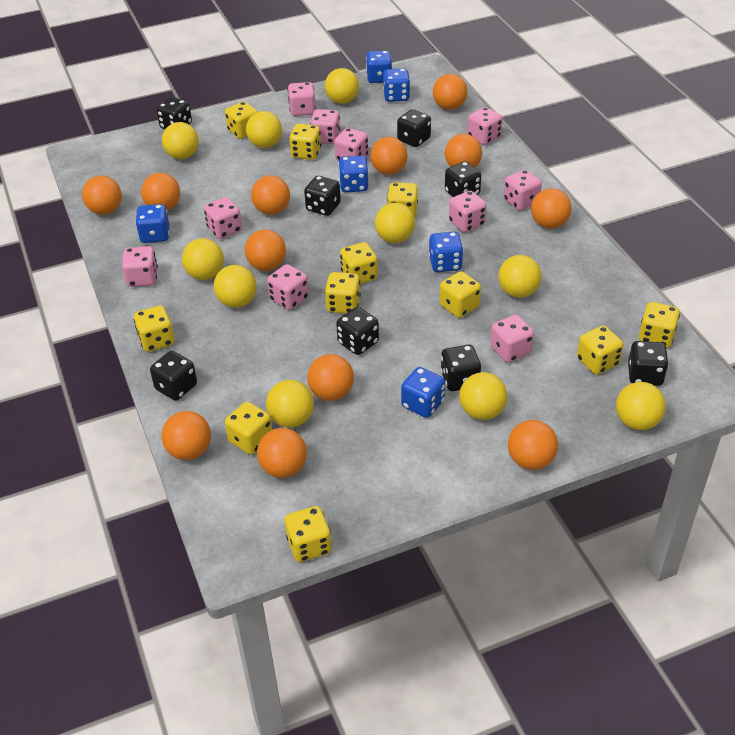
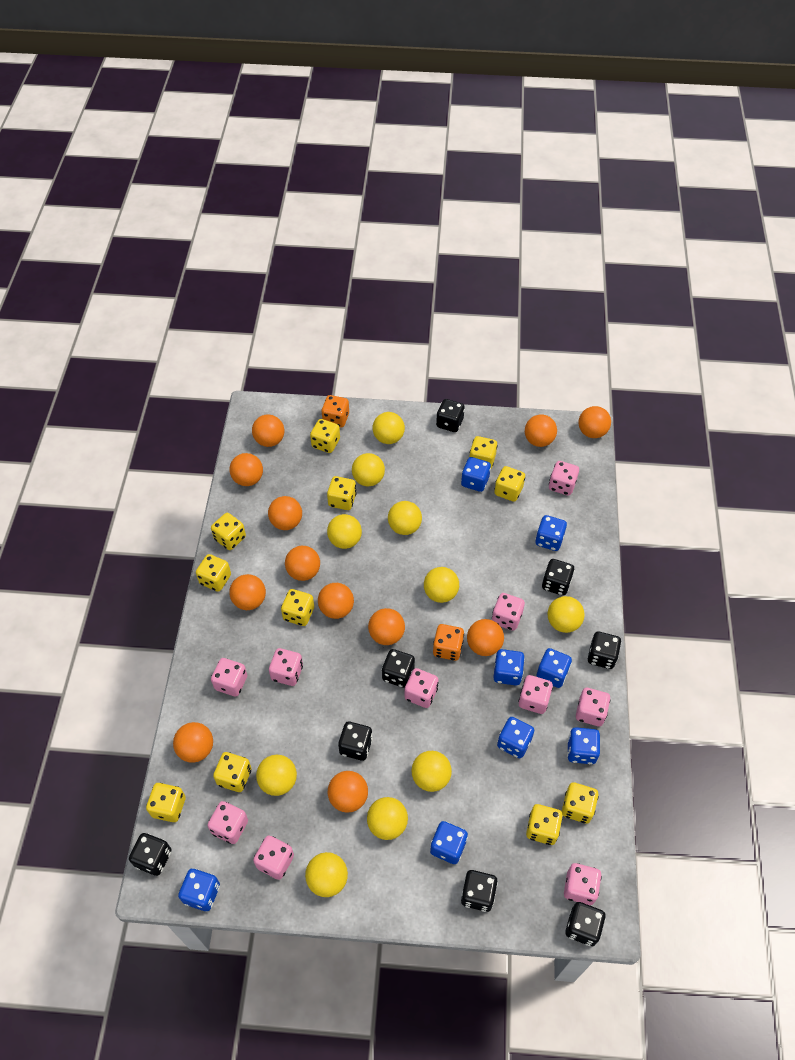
blue dice: [136,204,169,243] [338,156,368,192] [366,51,392,83] [383,68,410,102] [401,367,445,418] [429,232,463,272] = 6 -> [178,869,220,911] [430,821,468,864] [461,457,491,492] [493,649,525,685] [497,717,534,758] [535,515,567,551] [536,648,572,688] [567,727,600,764] = 8
orange dice: none = 0 -> [321,395,349,428] [433,624,464,661] = 2

